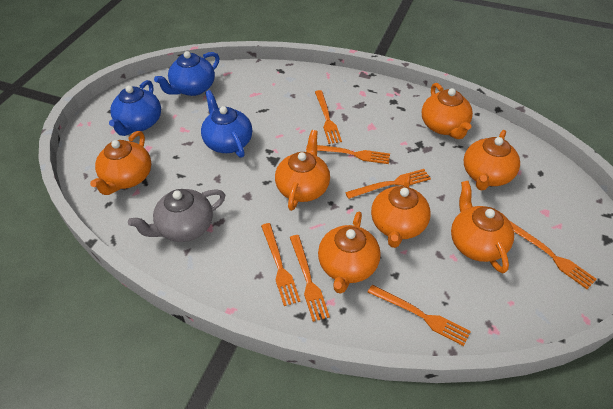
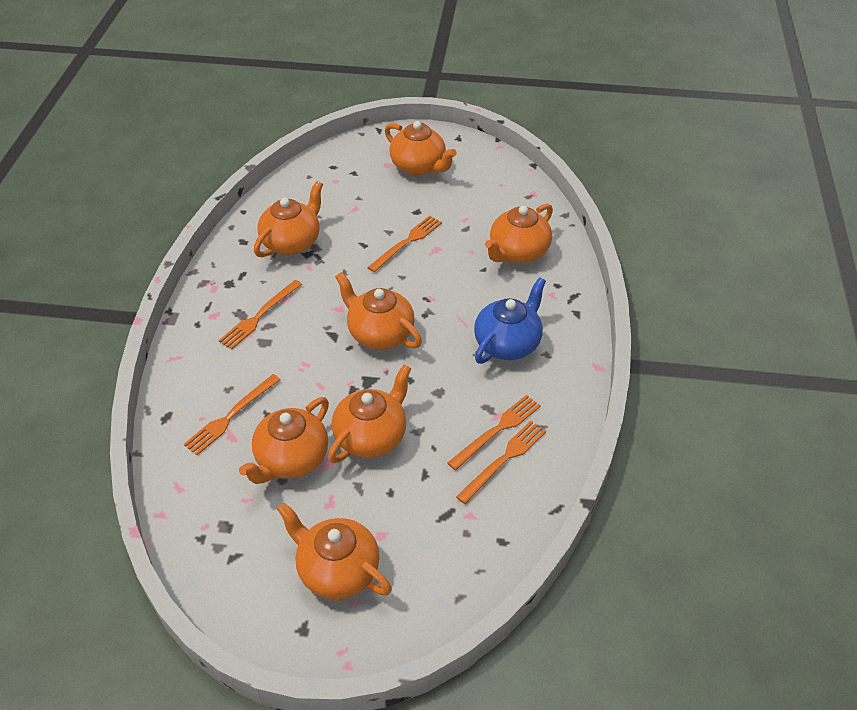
blue teapot: [109,80,161,136] [154,51,220,96] [201,90,252,158] = 3 -> [474,277,546,364] = 1
grey teapot: [128,189,225,242] = 1 -> none = 0
orange fork: [261,223,301,306] [290,235,330,322] [306,144,390,164] [315,90,342,144] [345,169,431,199] [368,285,471,346] [509,220,597,289] = 7 -> [184,374,280,455] [218,280,302,349] [367,216,442,272] [447,395,541,470] [456,421,546,504] = 5

